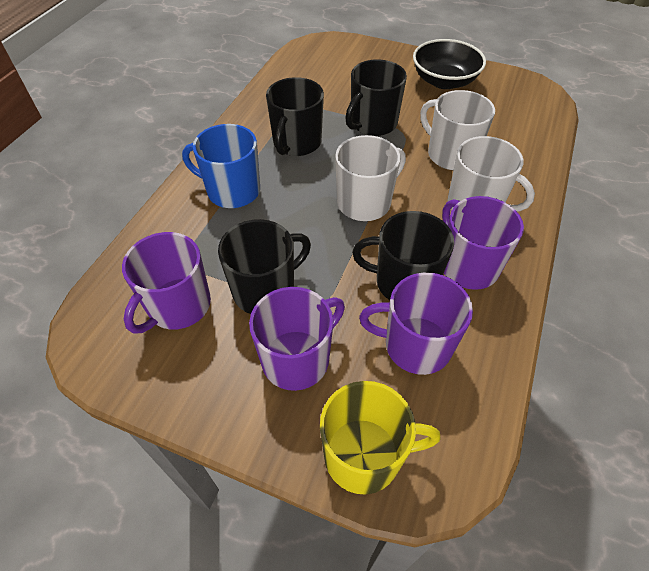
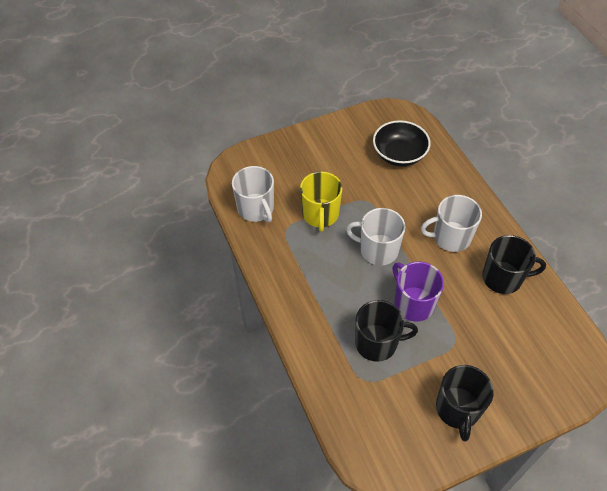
black mug: [218,219,311,314] [266,77,324,156] [345,59,407,136] [352,211,454,300] = 4 -> [355,300,418,362] [436,365,494,441] [482,235,546,294] = 3
blue mug: [182,124,260,208] = 1 -> none = 0
purple mug: [122,232,211,334] [249,287,345,391] [359,272,473,375] [442,196,524,290] = 4 -> [392,262,444,321] = 1

